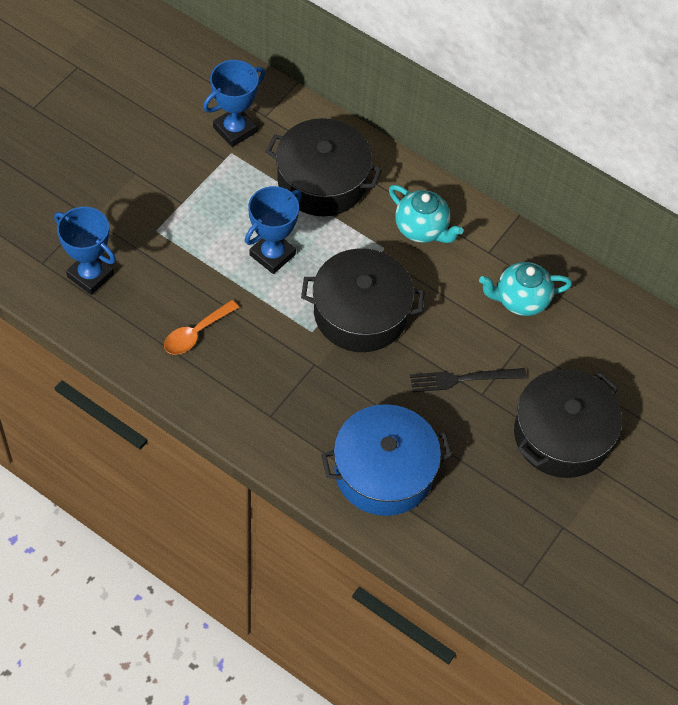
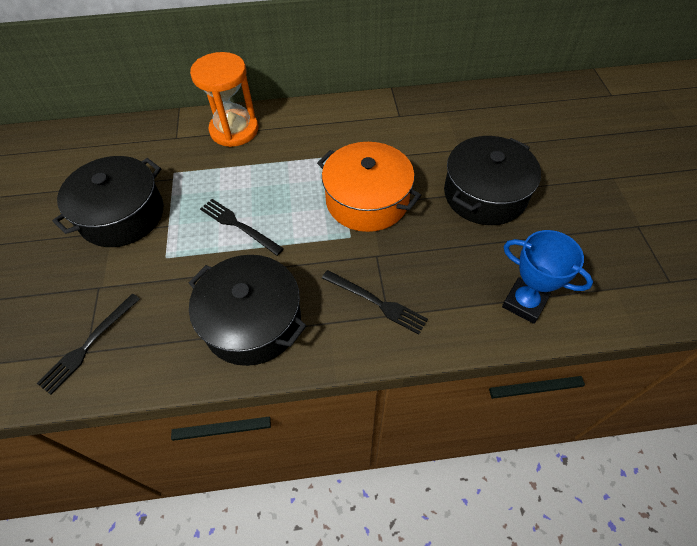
black fork: [410,368,527,392] = 1 -> [37,293,140,395] [200,199,284,256] [322,270,428,335] = 3
blue pot: [321,404,452,516] = 1 -> none = 0
blue trophy: [54,207,116,295] [203,60,265,147] [245,186,302,274] = 3 -> [502,230,593,324] = 1
orange hourglass: none = 0 -> [190,52,258,147] = 1
orange pot: none = 0 -> [317,142,421,232] = 1
orange spoon: [164,300,239,355] = 1 -> none = 0
turquoise teapot: [389,185,463,243] [479,262,572,316] = 2 -> none = 0

